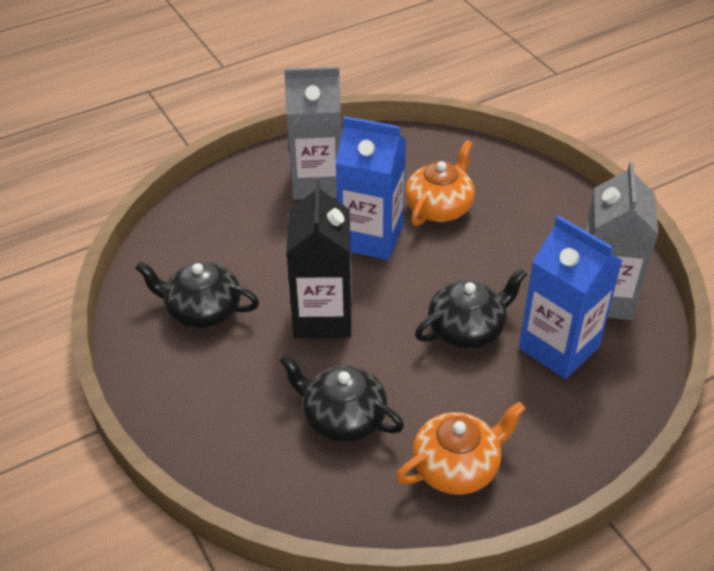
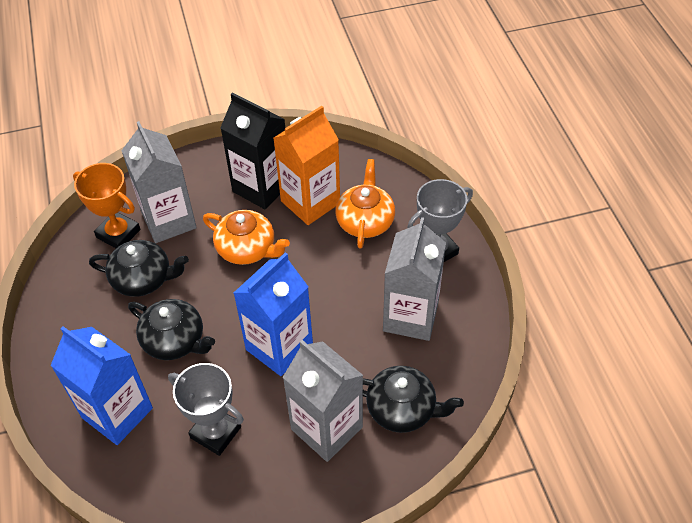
grey carton: [284,67,342,200] [585,161,659,320] = 2 -> [121,121,197,243] [283,340,363,462] [383,217,446,341] = 3
grey trophy: none = 0 -> [168,363,244,456] [408,179,473,262] = 2
orange carton: none = 0 -> [274,106,340,225] = 1
orange trophy: none = 0 -> [73,163,140,248] = 1

